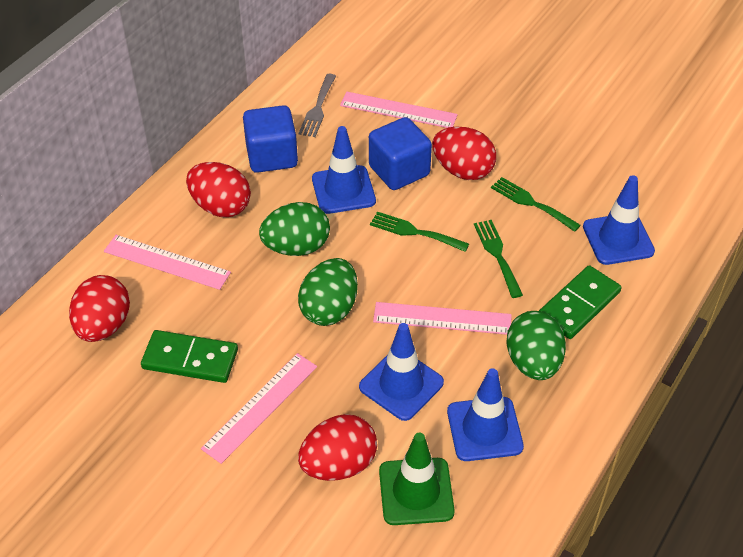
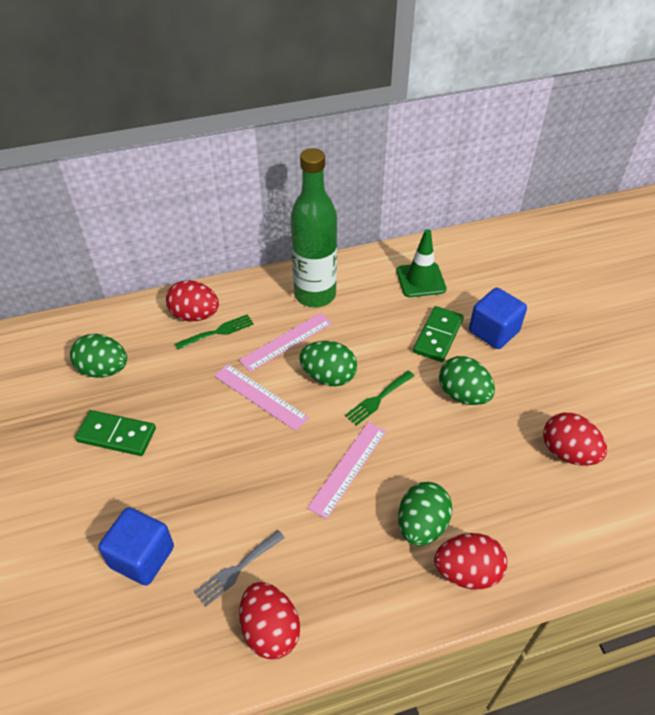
blue traffic cone: [312,126,376,214] [359,323,444,421] [447,368,524,461] [583,175,655,265] = 4 -> none = 0
green bottle: none = 0 -> [291,148,337,307] = 1
green egg: [259,202,330,256] [298,258,358,326] [506,311,566,380] = 3 -> [70,334,127,378] [299,341,357,386] [398,482,452,546] [439,356,495,405] = 4
green fork: [370,212,469,252] [474,220,523,298] [491,177,581,232] = 3 -> [175,314,254,350] [345,370,414,426] = 2
pink ruler: [104,235,231,290] [201,353,317,464] [340,92,458,128] [373,302,512,335] = 4 -> [214,364,309,431] [239,313,332,372] [307,422,386,519] = 3

